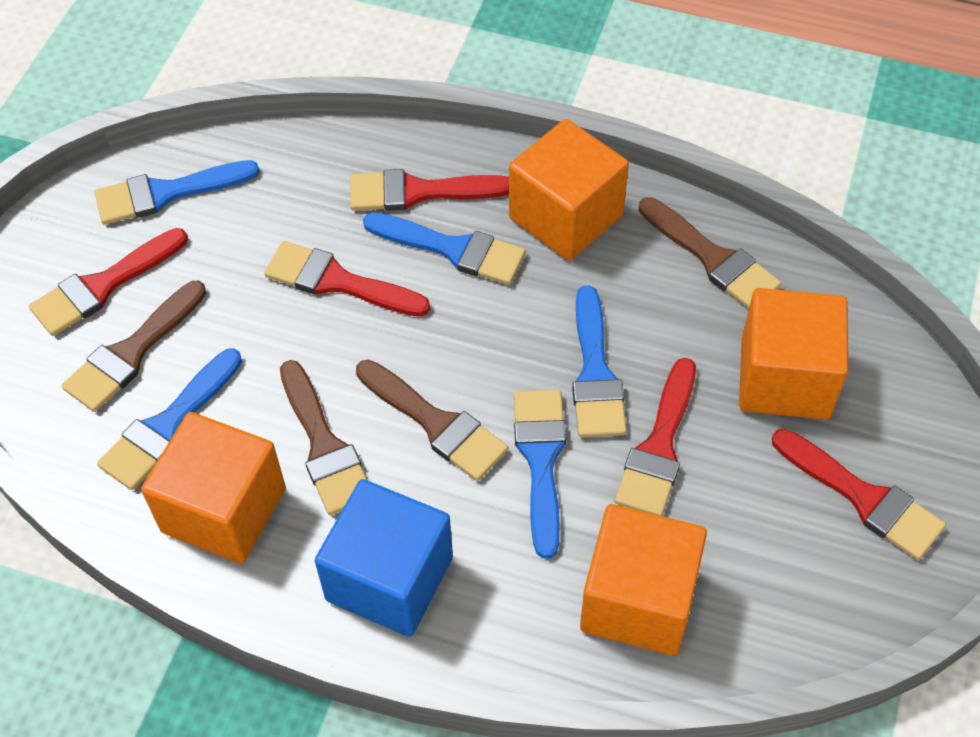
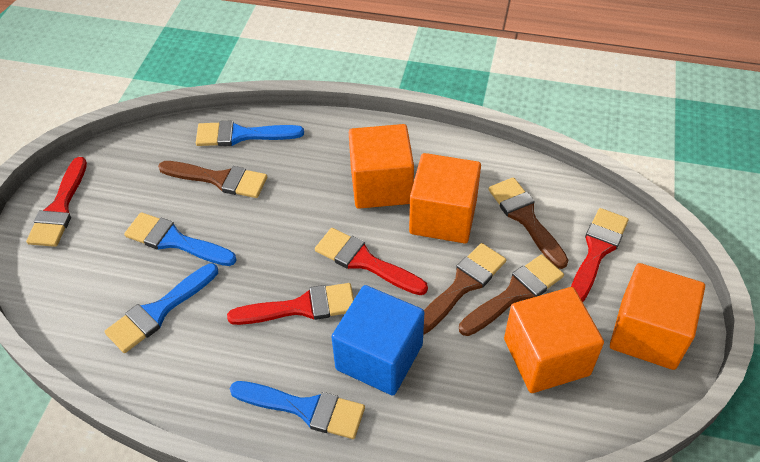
blue brush: [94,160,260,225] [97,348,242,490] [363,212,526,285] [514,390,566,559] [572,286,627,437] = 5 -> [104,263,218,353] [124,212,237,266] [196,120,304,146] [230,381,365,439] = 4
red brush: [29,228,188,336] [264,241,430,317] [350,169,509,211] [615,358,696,516] [772,429,946,560] = 5 -> [26,157,87,247] [227,283,354,325] [315,228,428,295] [571,208,629,302] = 4

